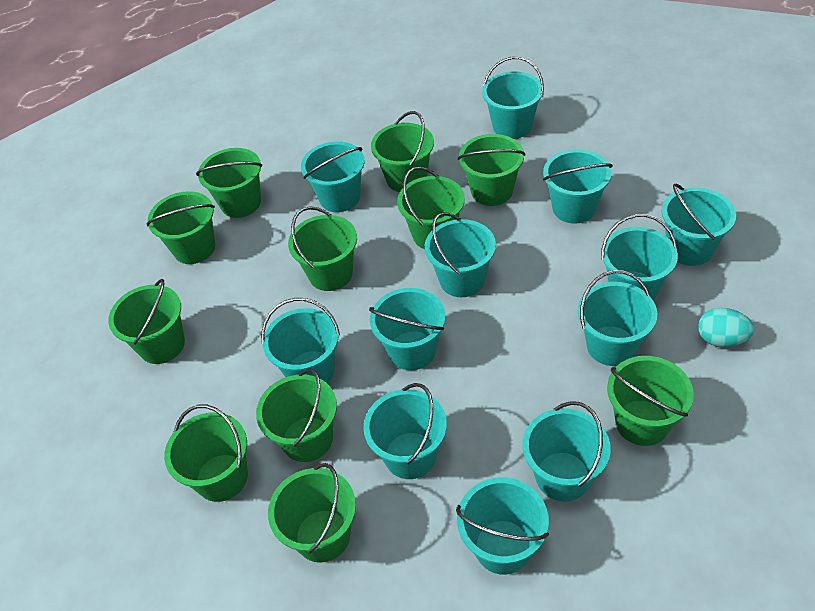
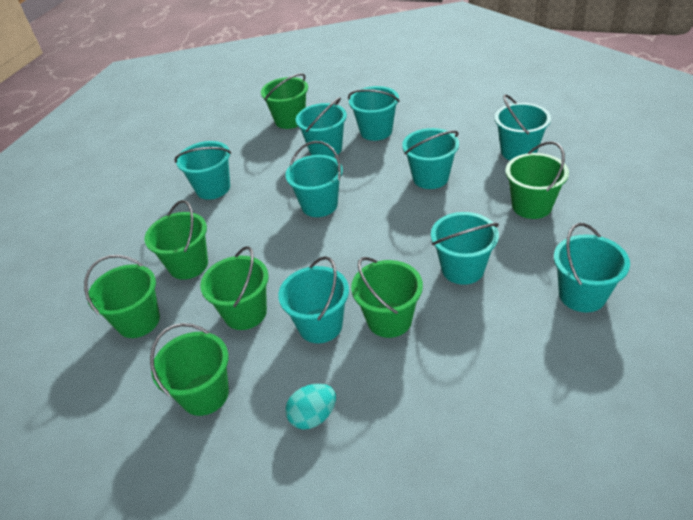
green bucket: [108,279,185,364] [146,191,215,264] [164,405,248,502] [196,148,262,218] [256,368,337,462] [268,463,356,563] [288,206,357,291] [371,111,434,192] [397,166,465,249] [458,134,525,206] [607,356,694,446] = 11 -> [84,255,160,338] [144,200,208,280] [150,323,229,416] [200,246,269,330] [261,73,308,129] [351,257,423,338] [505,141,569,219] = 7
turquoise bucket: [261,298,340,383] [301,142,365,212] [363,383,447,479] [369,288,445,370] [425,212,496,297] [456,477,549,575] [482,57,544,139] [523,401,611,502] [543,149,613,224] [578,270,657,366] [601,214,678,300] [661,184,736,266] = 12 -> [174,141,231,200] [278,256,349,343] [285,141,343,217] [296,97,347,157] [348,86,400,141] [402,128,459,189] [431,212,499,285] [494,94,551,160] [554,223,630,312] = 9

